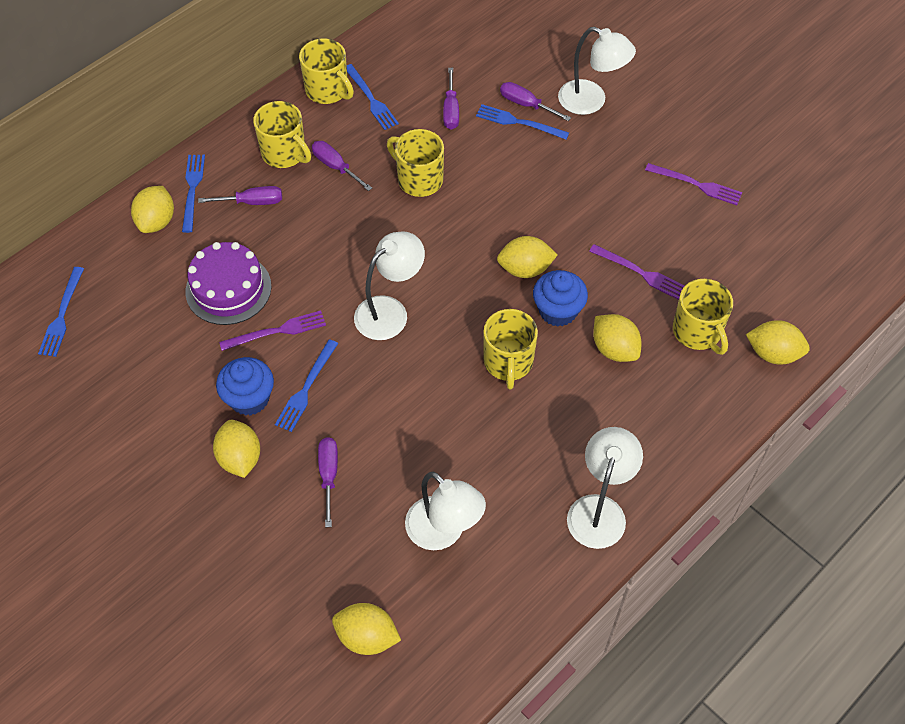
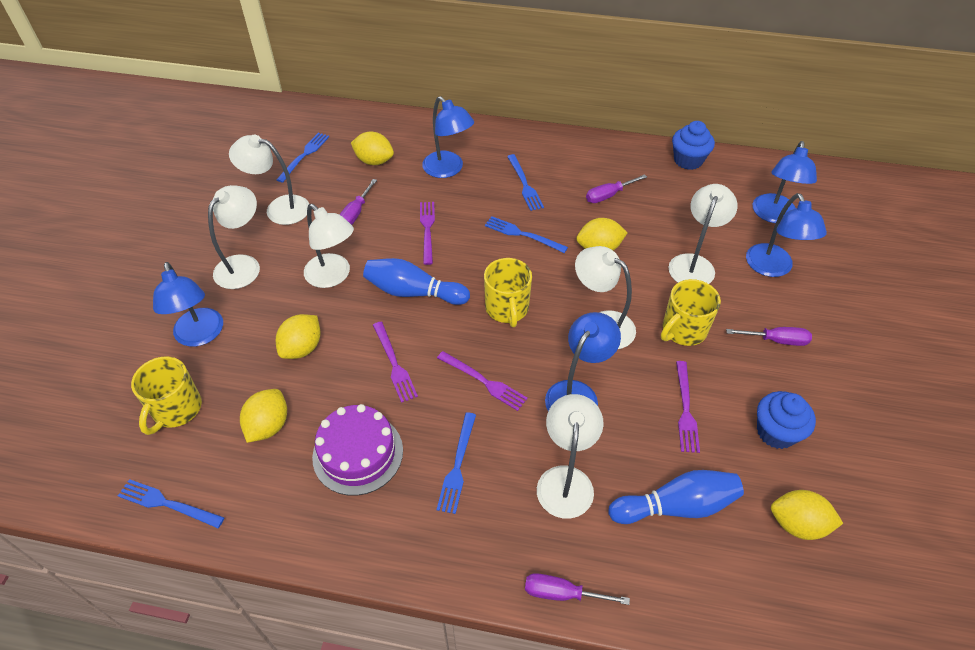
blue bowling pin: none = 0 -> [363,258,470,305] [609,470,744,524] = 2
blue lamp: none = 0 -> [153,262,223,347] [422,96,474,178] [545,312,621,411] [746,193,827,277] [753,141,817,223] = 5
purple fork: [219,311,326,351] [589,244,685,300] [645,163,742,205] = 3 -> [373,322,418,403] [420,202,435,265] [437,351,528,411] [676,361,700,453] = 4
purple screwdriver: [198,186,282,205] [312,141,372,191] [318,437,338,527] [443,68,459,130] [500,82,571,121] = 5 -> [340,179,377,225] [525,573,630,605] [586,174,647,203] [726,327,812,346] = 4
white lamp: [354,231,425,340] [405,472,486,550] [558,27,636,115] [567,427,643,549] = 4 -> [208,185,260,289] [229,135,309,225] [304,204,354,288] [537,394,603,519] [575,246,636,349] [668,184,738,284] = 6
yellow lemon: [131,186,174,233] [213,420,260,478] [332,603,401,655] [497,236,557,278] [593,314,641,362] [746,320,810,365] = 6 -> [240,389,287,443] [276,314,320,359] [351,131,394,165] [576,218,628,250] [771,490,843,540] = 5
yellow mug: [253,101,311,168] [299,38,354,104] [387,129,444,197] [483,309,538,389] [673,279,733,355] = 5 -> [131,356,202,435] [484,258,532,327] [661,279,721,346] = 3

